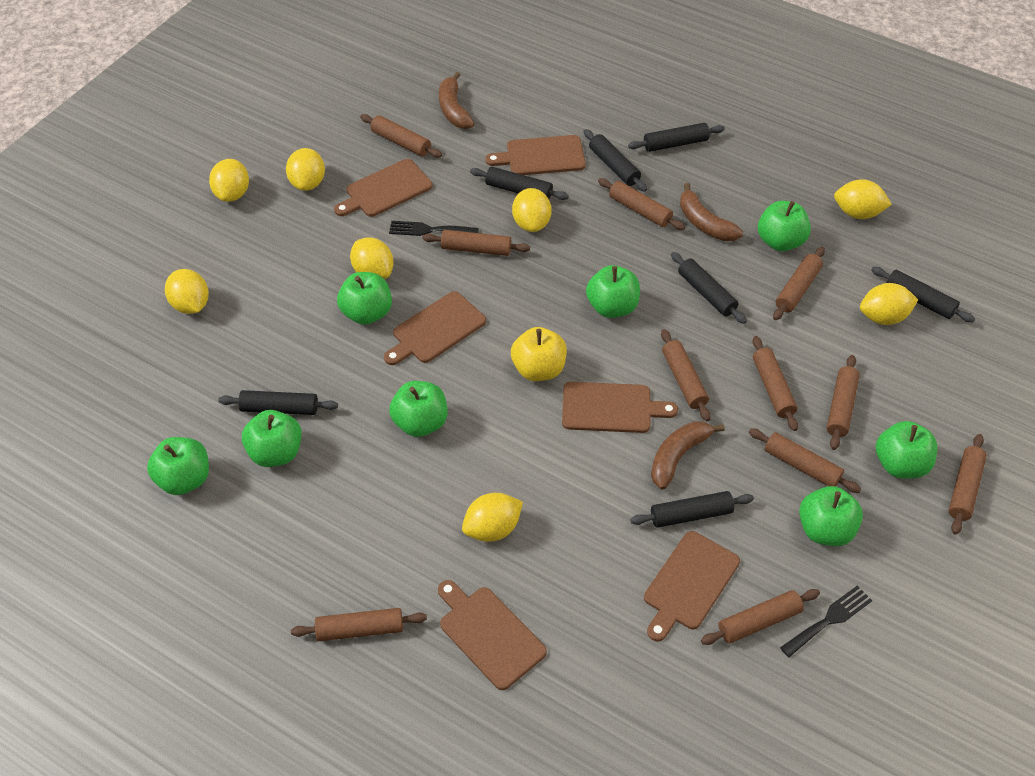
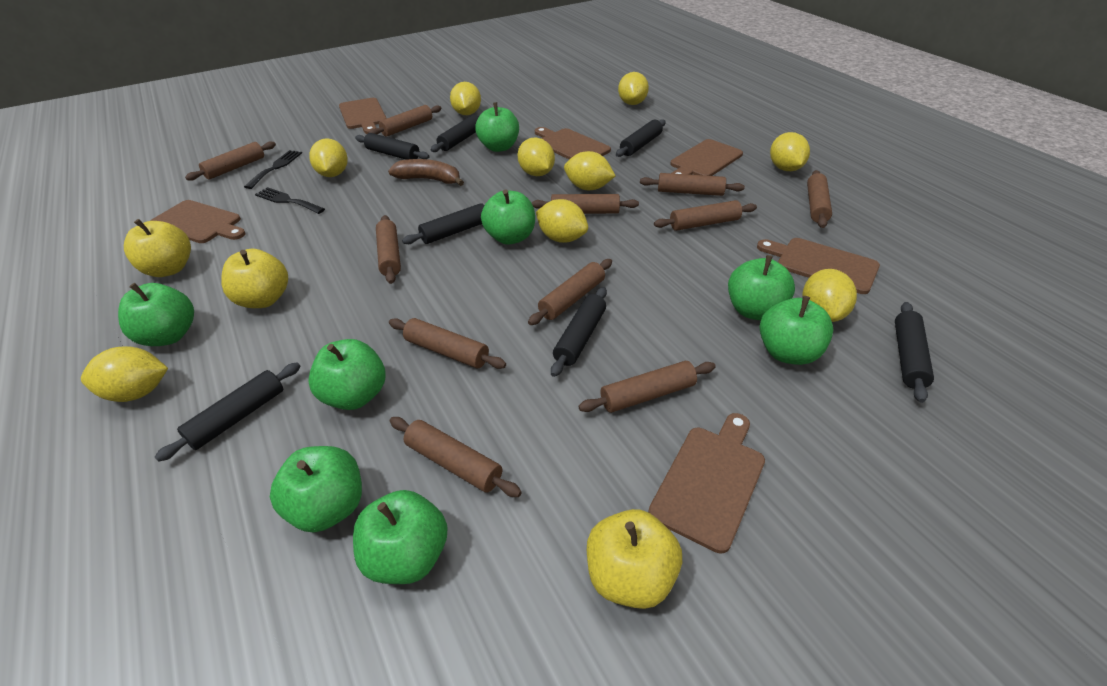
brown banana: [439,72,475,129] [651,421,725,490] [680,183,743,241] = 3 -> [388,159,464,186] = 1
yellow apple: [511,327,567,381] = 1 -> [124,219,191,277] [221,248,288,308] [587,509,682,609] = 3
yellow lemon: [165,269,209,314] [209,159,249,202] [286,148,325,191] [350,237,394,279] [462,493,523,542] [512,188,552,232] [834,179,892,219] [860,283,918,325] = 8 -> [81,346,168,402] [309,139,348,177] [450,82,481,115] [517,137,555,176] [536,199,588,243] [564,151,616,190] [618,72,649,105] [770,132,810,171] [802,269,857,322] = 9

